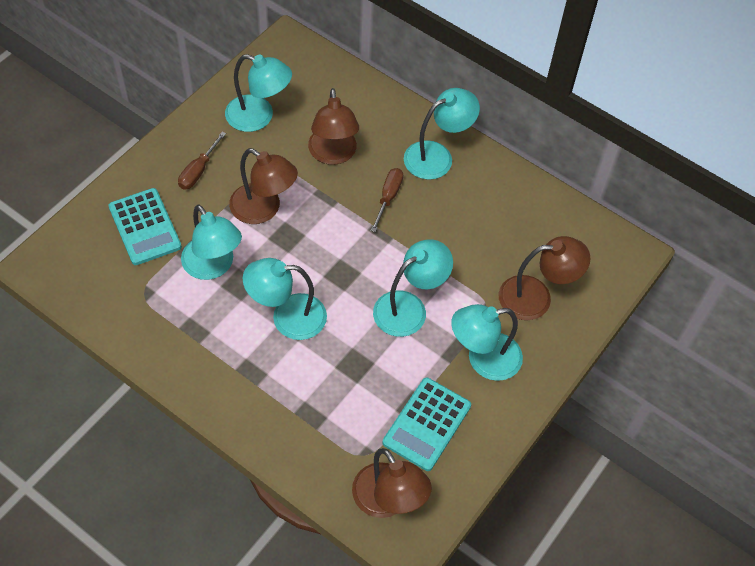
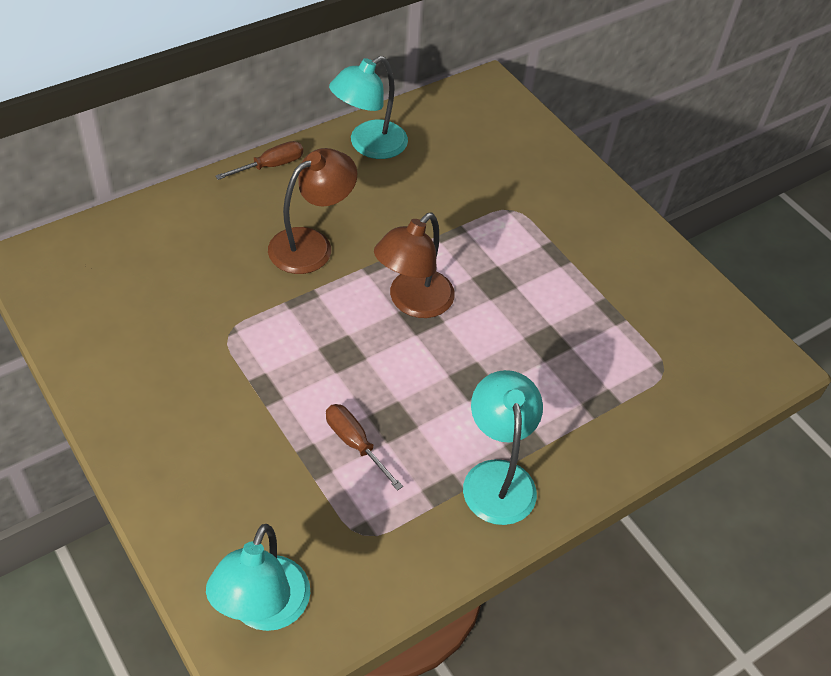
brown lamp: [229,148,298,224] [308,88,359,165] [352,448,432,518] [499,236,591,320] = 4 -> [268,148,358,274] [374,213,455,318] = 2
turquoise calculator: [108,188,182,265] [383,377,471,471] = 2 -> none = 0
turquoise lamp: [181,205,242,280] [225,54,292,132] [243,258,327,340] [373,239,453,337] [404,88,480,180] [451,304,523,381] = 6 -> [206,524,310,631] [329,56,408,159] [463,370,543,525] = 3

